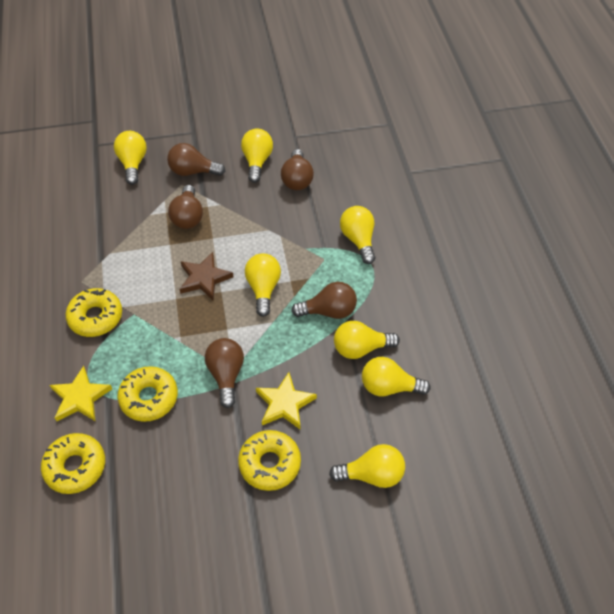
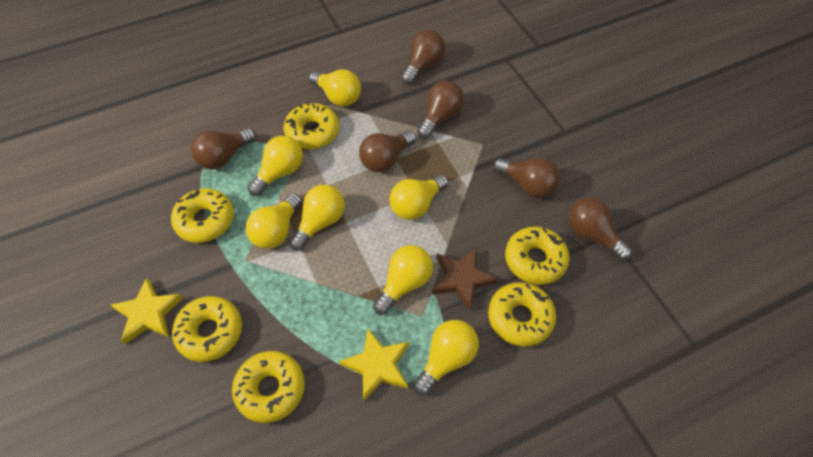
brown light bulb: [167,143,225,176] [168,185,203,229] [205,338,244,408] [281,149,314,190] [291,282,357,319] = 5 -> [191,128,256,170] [359,131,416,172] [401,30,445,84] [417,81,464,139] [493,158,560,198] [568,197,632,260] = 6
yellow donut: [41,433,105,494] [65,288,122,337] [117,366,178,422] [238,430,301,491] = 4 -> [171,188,234,243] [172,296,242,362] [232,351,305,423] [283,102,339,149] [488,282,556,346] [505,226,570,285] = 6

